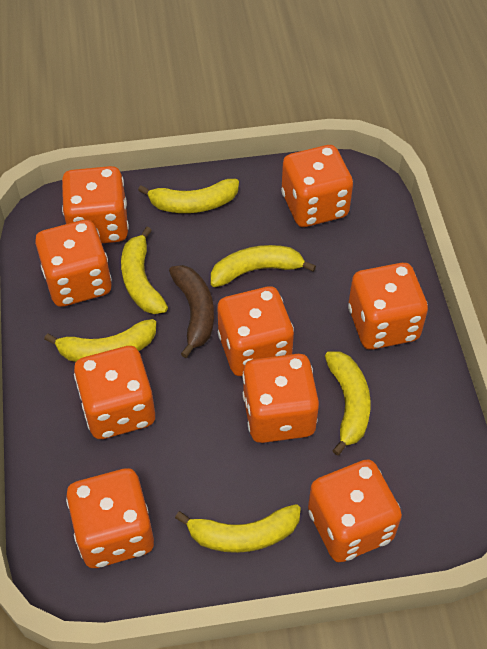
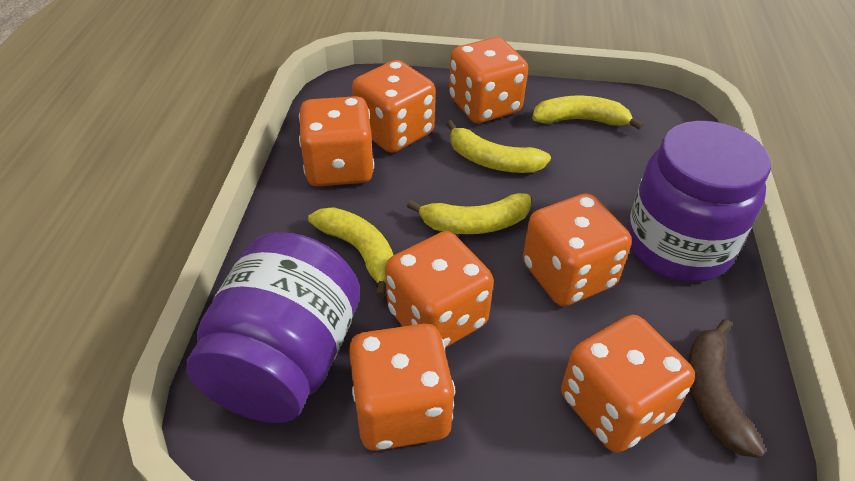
orange dice: [35,219,112,307] [62,166,129,243] [66,468,154,568] [74,346,155,439] [218,286,294,376] [242,354,319,443] [281,145,353,227] [308,459,402,562] [348,263,428,350] = 9 -> [299,96,374,186] [349,323,455,451] [352,60,435,153] [385,231,494,348] [449,37,528,123] [523,193,632,306] [561,315,695,453] = 7
purple jar: none = 0 -> [186,232,360,423] [627,121,771,282] = 2
yellow banana: [44,319,156,362] [121,227,168,314] [138,179,239,213] [175,504,301,553] [211,245,316,287] [325,351,371,456] = 6 -> [308,207,393,298] [407,193,531,234] [446,120,551,173] [532,96,644,130] = 4

